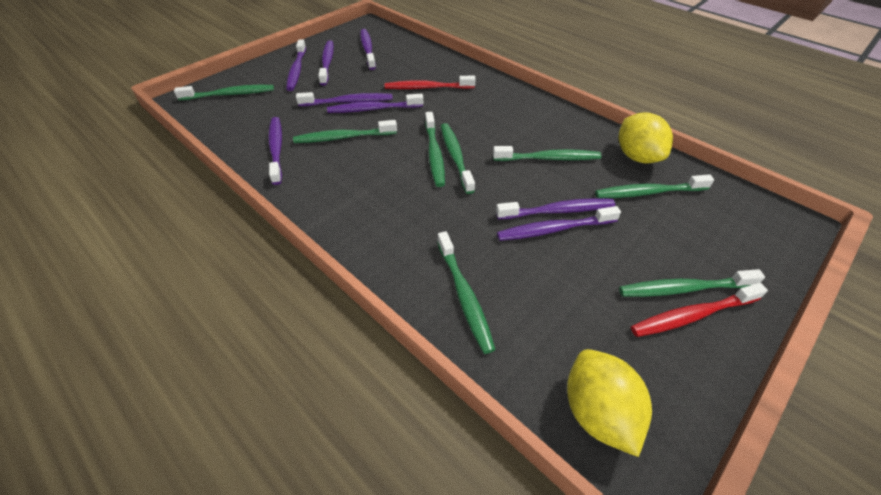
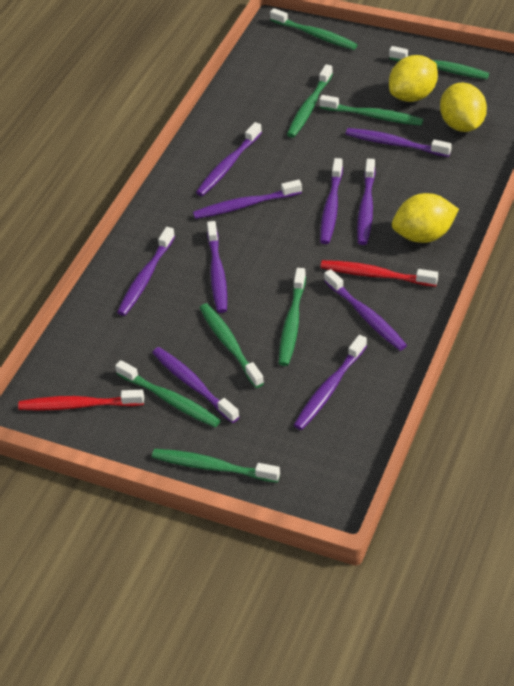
purple toothbrush: [268,117,282,185] [286,39,306,91] [296,92,393,106] [318,40,334,86] [327,94,423,113] [360,29,376,70] [496,198,615,219] [497,206,621,241] = 8 -> [117,227,175,316] [152,347,239,423] [193,180,302,219] [196,122,262,196] [207,221,227,313] [294,335,367,430] [320,158,343,244] [324,269,407,351] [346,128,452,157] [357,159,376,245] = 10
yellow lemon: [567,349,652,457] [619,112,673,163] = 2 -> [389,55,438,102] [392,193,459,243] [440,83,487,132] = 3

